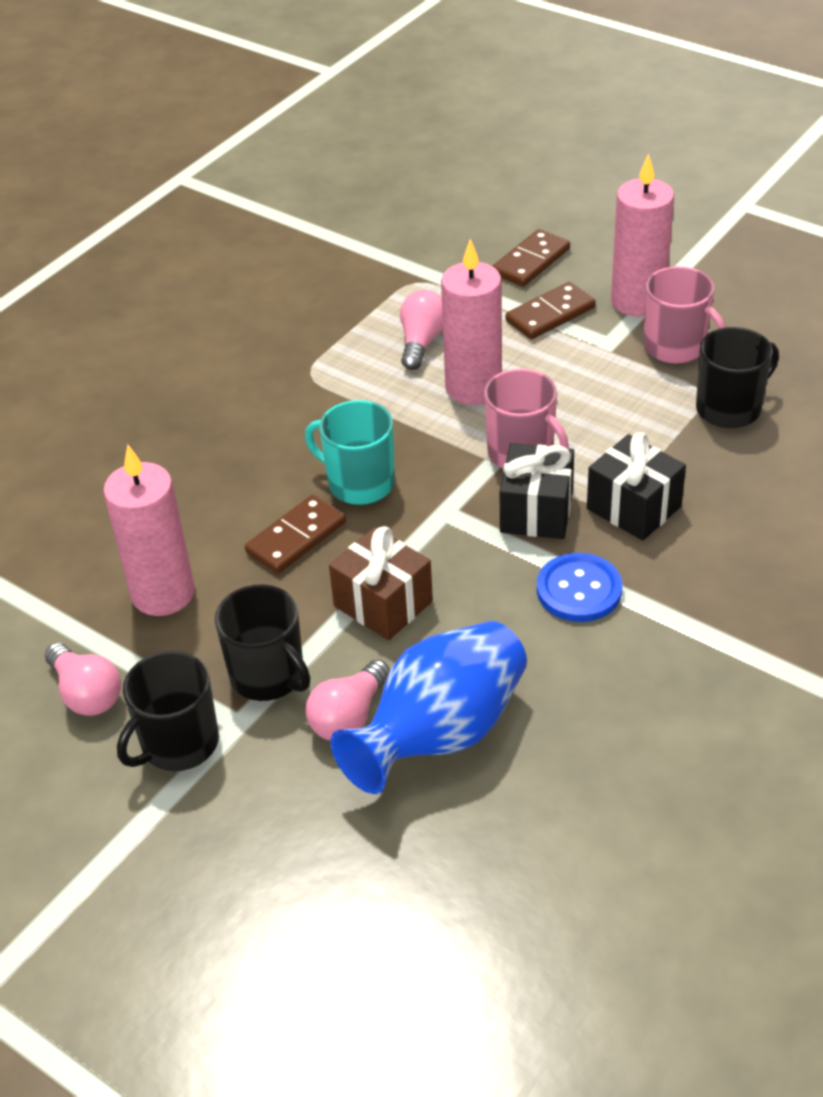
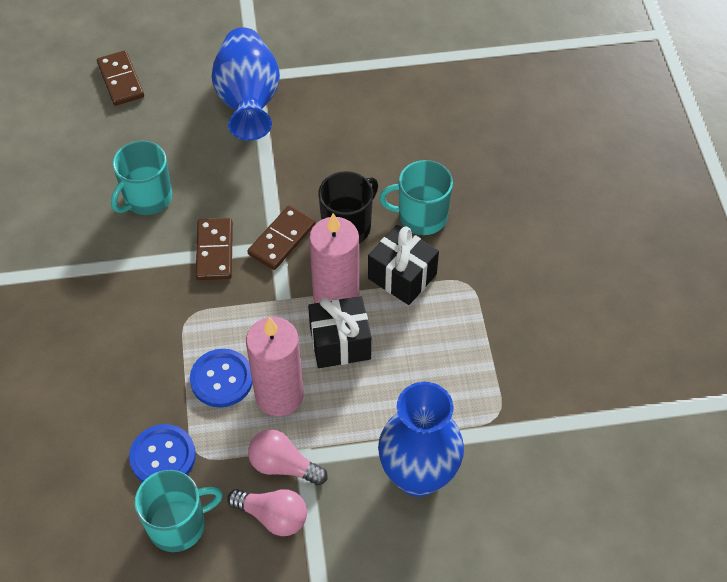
black mug: [117,651,219,771] [215,584,310,701] [696,327,779,428] = 3 -> [319,171,378,243] = 1
blue button: [537,553,622,622] = 1 -> [129,424,196,482] [190,349,253,408] = 2
blue vase: [331,621,527,794] = 1 -> [212,27,280,141] [378,382,464,497] = 2
brown gift: [329,526,433,640] = 1 -> none = 0
pink candle: [103,445,195,616] [441,239,502,405] [611,154,674,317] = 3 -> [246,317,304,416] [309,213,359,304] = 2
pink light bulb: [45,643,121,716] [306,659,390,741] [400,290,443,370] = 3 -> [227,489,307,536] [248,429,328,486] = 2
pink mug: [484,369,569,468] [644,266,726,364] = 2 -> none = 0
turquoise mug: [305,400,395,505] = 1 -> [111,141,172,215] [135,470,223,552] [379,160,453,235] = 3

